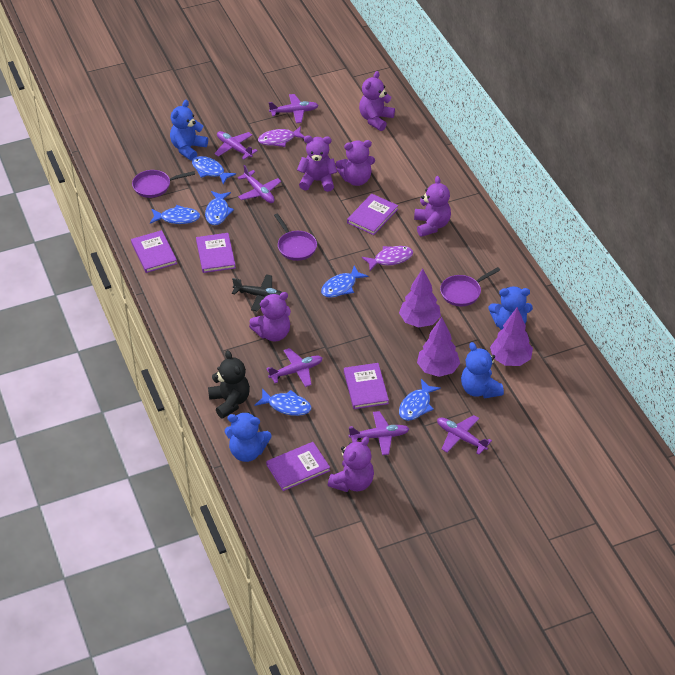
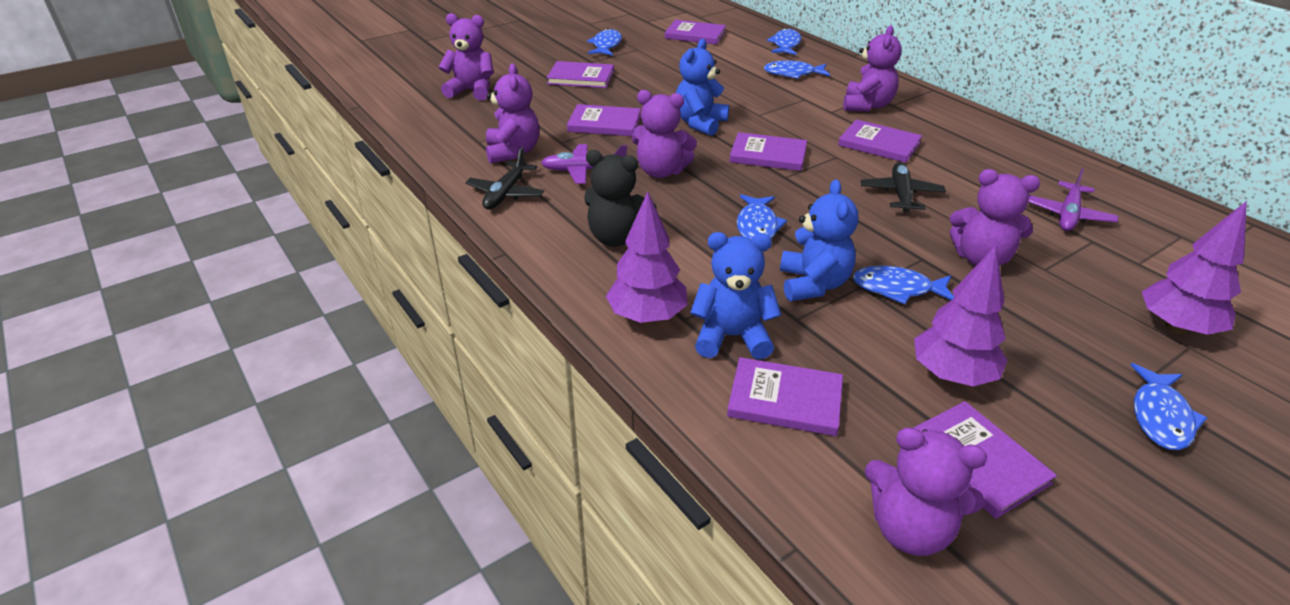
black plane: [232,274,282,311] = 1 -> [465,147,544,210] [861,162,946,212] = 2
blue teddy bear: [170,100,208,161] [225,412,271,462] [461,342,504,399] [489,286,533,330] = 4 -> [676,39,729,136] [690,232,782,359] [780,179,858,301] = 3
purple book: [131,230,177,273] [196,233,236,273] [266,442,330,491] [344,363,389,409] [347,194,398,235] = 5 -> [547,61,614,88] [567,104,641,136] [665,20,726,45] [727,357,843,436] [729,132,807,171] [838,119,922,163] [913,401,1057,519] = 7
purple fish: [258,126,305,147] [362,246,413,271] = 2 -> none = 0
purple pan: [132,170,195,198] [274,213,317,261] [440,267,500,306] = 3 -> none = 0
purple plane: [214,131,258,159] [238,165,281,203] [266,348,323,387] [269,94,318,123] [349,411,409,455] [437,415,492,455] = 6 -> [541,144,627,184] [1028,168,1119,231] = 2

